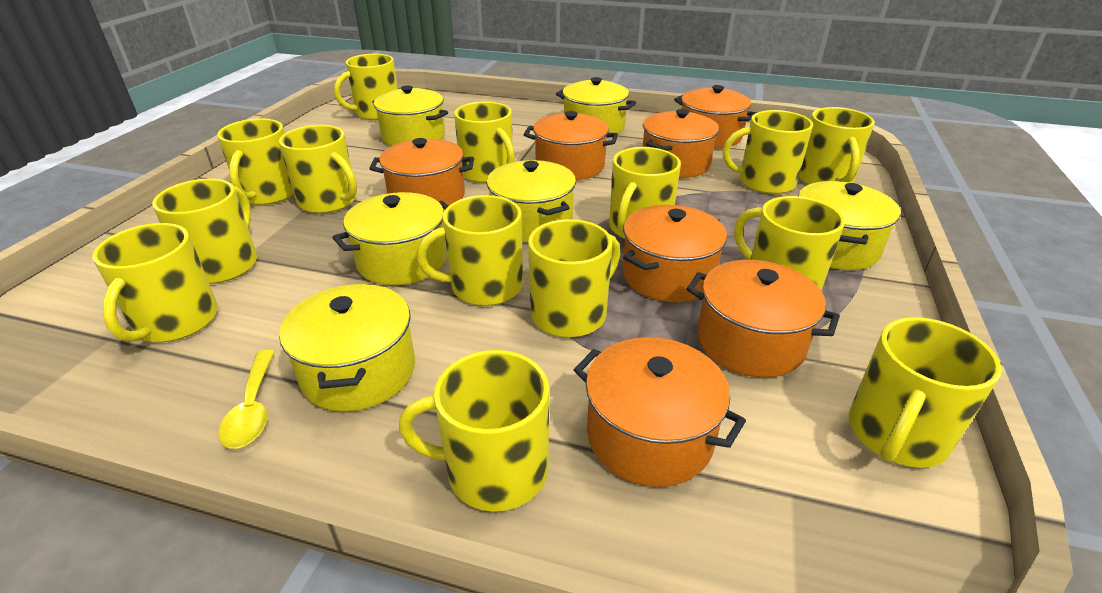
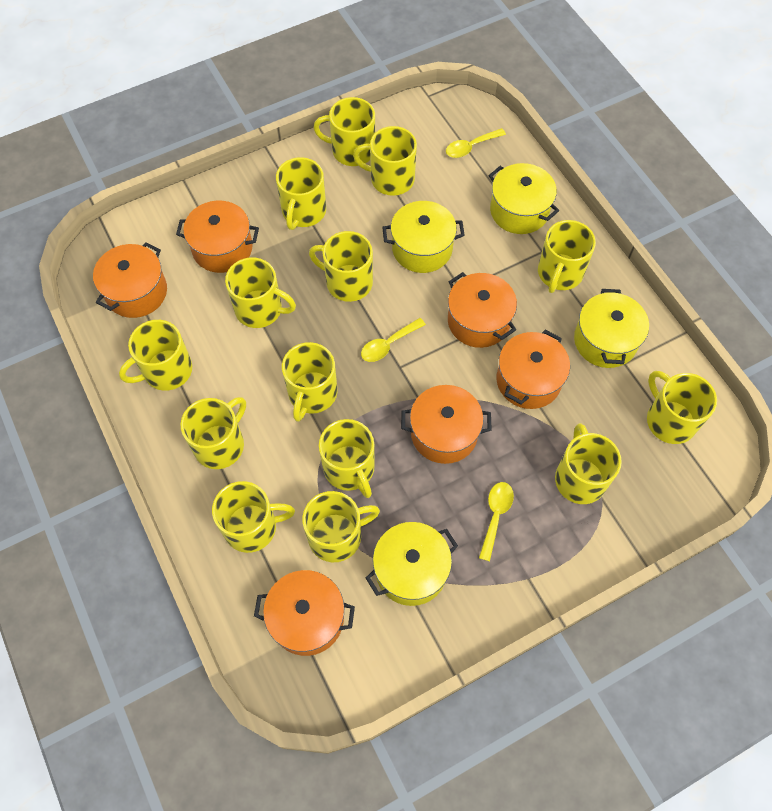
orange pot: [369,138,474,210] [523,111,618,180] [574,337,746,487] [623,205,727,302] [643,109,719,178] [674,85,757,148] [687,260,840,378] = 7 -> [93,242,167,318] [176,201,259,273] [254,570,355,656] [401,385,492,464] [448,272,517,348] [497,330,570,409] = 6
yellow pot: [279,284,415,412] [332,192,448,285] [372,85,448,146] [486,160,576,242] [556,77,636,134] [798,181,901,270] = 6 -> [366,522,458,606] [382,201,465,273] [488,163,559,234] [574,289,649,368] = 4
yellow spoon: [218,350,275,449] = 1 -> [361,318,426,362] [446,128,506,158] [479,482,514,561] = 3

